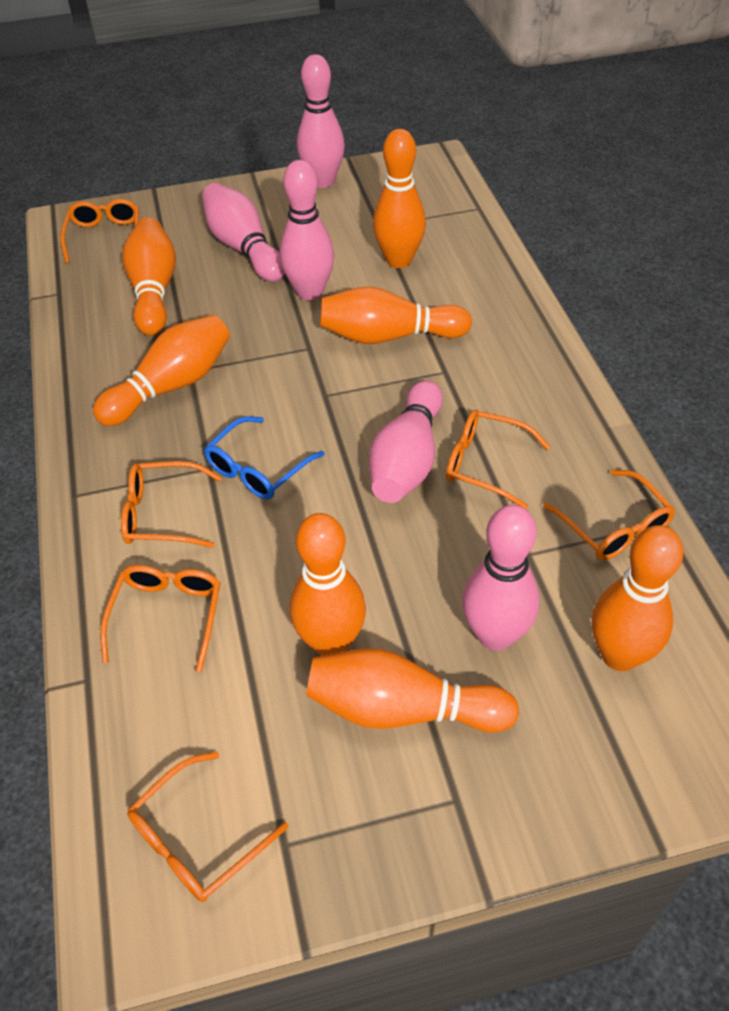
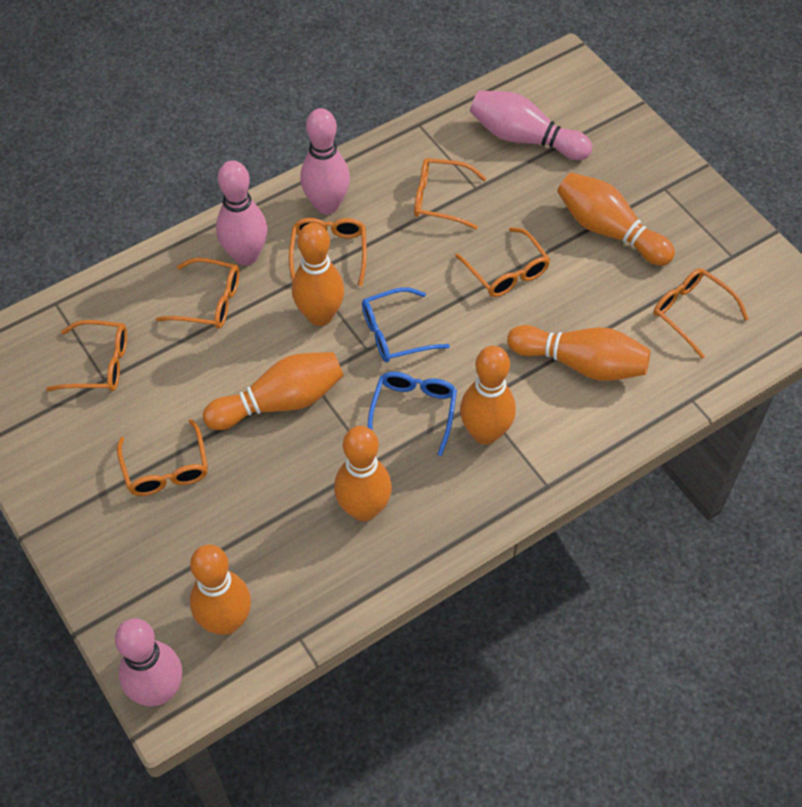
blue glasses: [204,416,325,499] = 1 -> [362,287,450,362] [368,372,457,456] = 2
orange glasses: [60,199,139,264] [100,565,221,672] [121,461,222,548] [127,752,289,902] [446,410,550,509] [543,470,675,560] = 6 -> [46,320,127,391] [117,419,208,496] [156,258,240,329] [289,218,367,286] [414,158,487,230] [455,227,550,297] [653,268,749,359] = 7
pink bowling pin: [202,183,285,282] [280,160,334,300] [297,54,345,188] [369,381,443,503] [462,505,540,651] = 5 -> [115,618,182,706] [216,160,267,265] [300,108,350,214] [470,90,592,160] = 4

